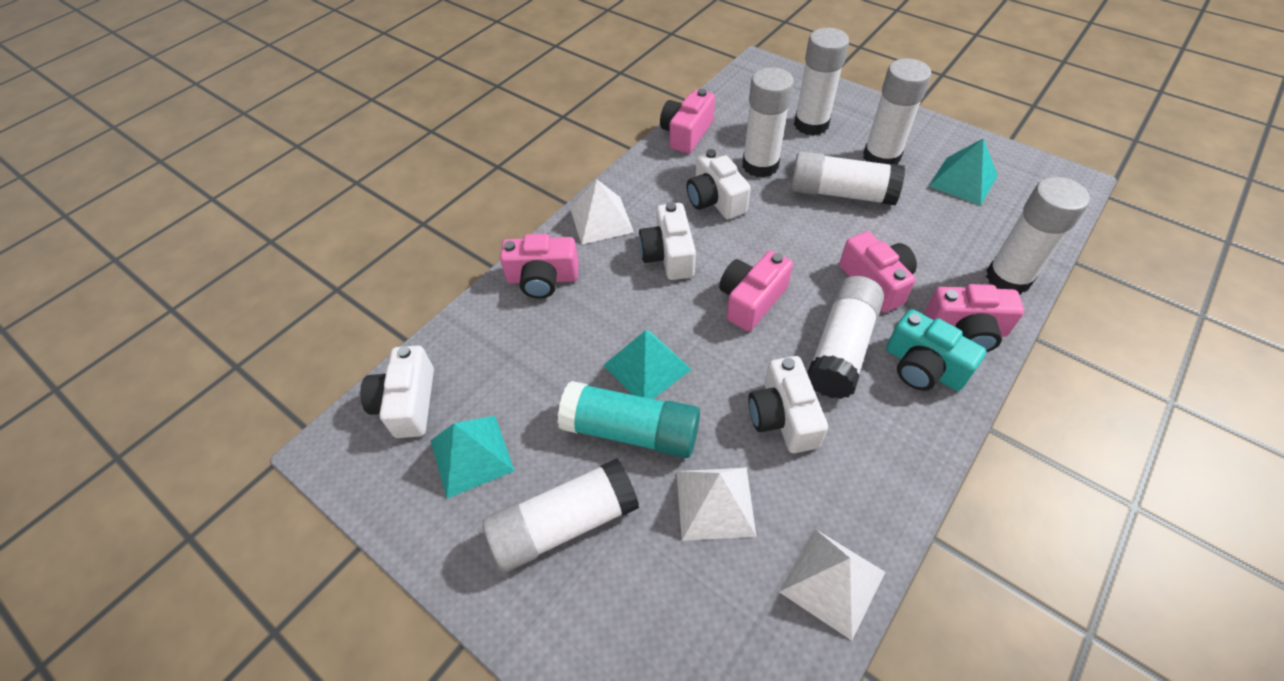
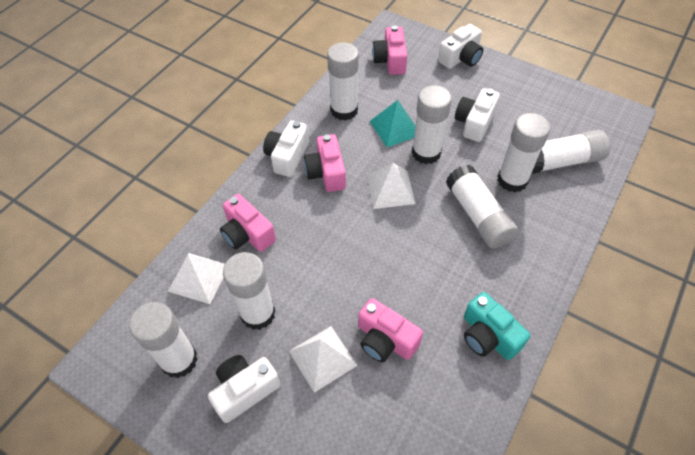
pink camera: [500,234,579,299] [660,89,715,154] [719,251,793,331] [839,231,917,313] [925,284,1024,352] = 5 -> [220,194,276,252] [304,134,346,192] [358,298,423,362] [372,25,407,75] = 4
turquoise glue stick: [557,381,700,458] = 1 -> none = 0
turquoise pyramid: [431,416,515,499] [603,330,692,399] [929,138,998,206] = 3 -> [370,100,416,147] = 1

